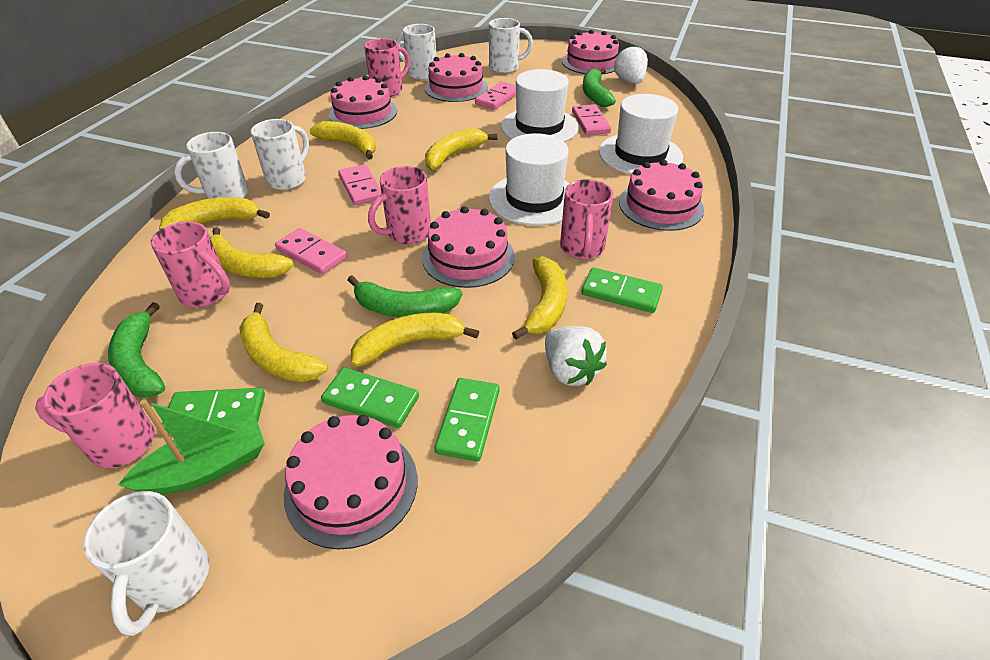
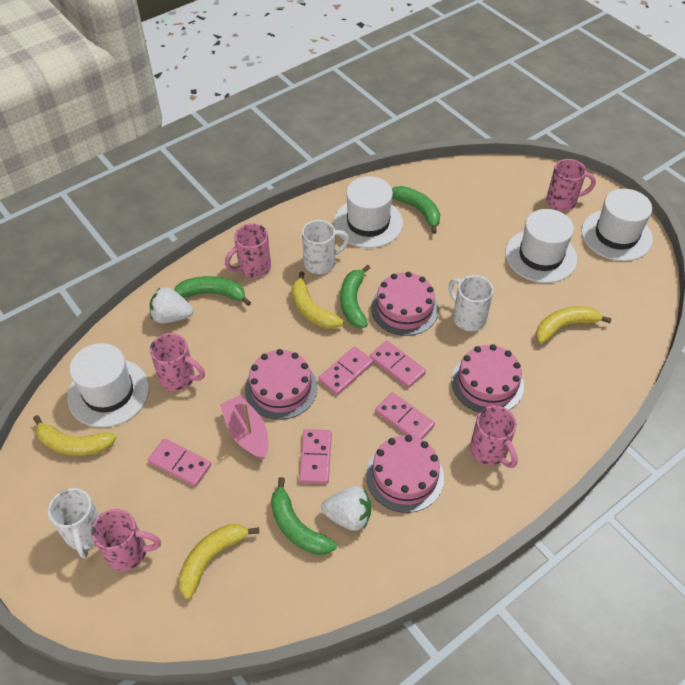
green banana: [108,302,165,397] [348,275,463,317] [583,68,616,107] = 3 -> [174,276,251,306] [271,477,337,555] [340,265,370,328] [392,186,440,234] = 4
green boat: [118,399,265,495] = 1 -> none = 0
green domino: [162,388,265,433] [321,367,419,428] [434,378,499,461] [581,268,663,313] = 4 -> none = 0
pink boat: none = 0 -> [220,395,269,460] = 1
pink cake: [284,415,418,550] [329,75,397,129] [422,206,515,288] [425,53,488,102] [562,30,619,74] [619,160,704,231] = 6 -> [245,349,317,420] [366,435,444,513] [371,272,439,336] [452,344,524,412] = 4
pink domino: [275,228,347,274] [338,164,382,205] [475,82,516,110] [572,104,611,135] = 4 -> [148,438,211,487] [299,429,332,484] [318,346,373,395] [370,340,426,388] [375,392,435,439] = 5
white hat: [489,133,570,226] [501,69,579,142] [599,94,683,174] = 3 -> [67,343,149,427] [334,176,403,248] [505,209,577,283] [581,189,653,261] = 4
white mug: [83,491,210,636] [174,132,248,199] [251,119,309,190] [396,24,437,80] [489,18,533,73] = 5 -> [48,488,100,558] [302,220,349,274] [448,275,494,331] = 3
yellow banana: [159,197,270,230] [210,227,294,278] [239,303,328,382] [310,121,376,160] [351,313,479,367] [425,128,497,170] [512,256,567,339] = 7 -> [33,415,117,456] [178,524,259,600] [291,271,343,329] [536,306,612,344] = 4

